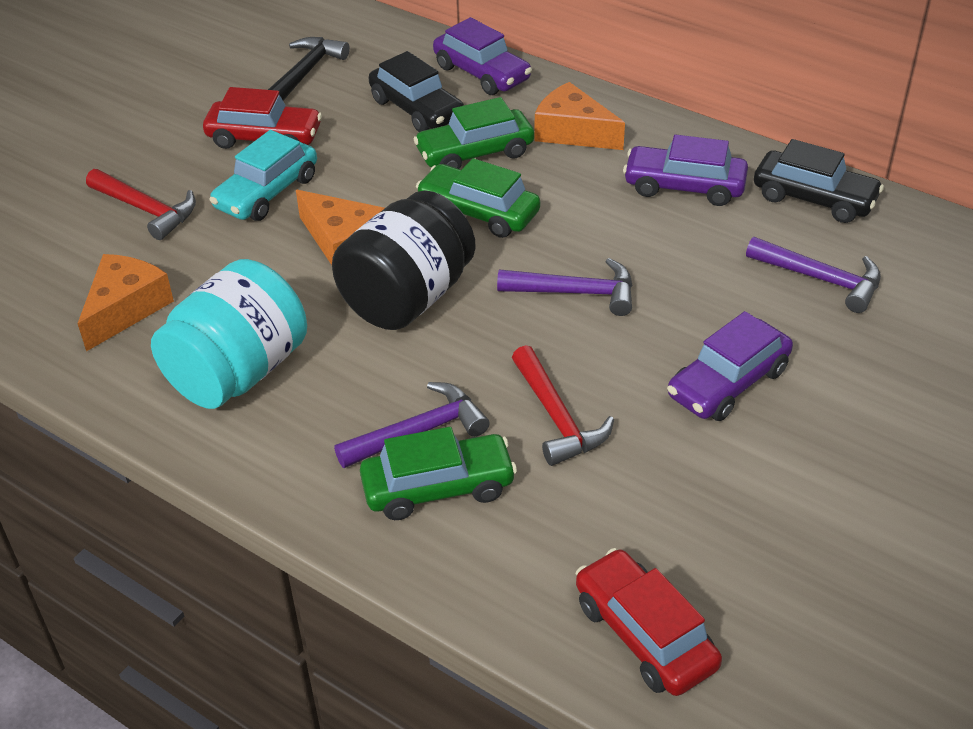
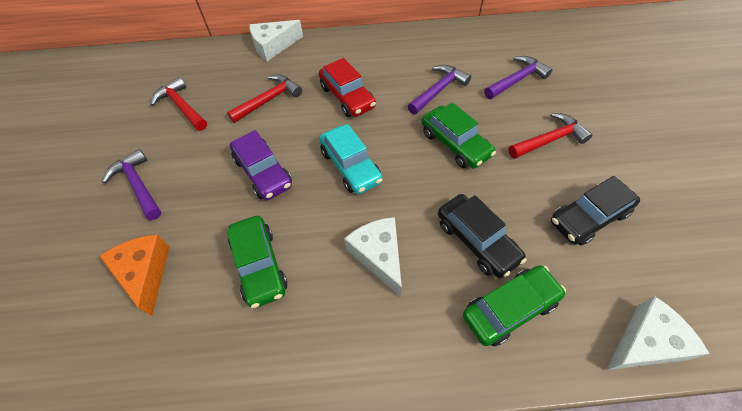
black hammer: [268,37,350,101] = 1 -> none = 0
black jar: [332,190,476,330] = 1 -> none = 0
orange cheese: [77,254,174,351] [296,190,385,265] [534,82,625,150] = 3 -> [99,235,170,316] = 1
purple car: [433,17,532,95] [623,135,748,206] [667,311,793,421] = 3 -> [230,130,292,200] = 1
red car: [203,87,322,149] [576,548,722,696] = 2 -> [319,58,376,117] = 1
red hammer: [86,169,196,240] [512,345,614,466] = 2 -> [150,77,207,131] [227,74,302,123] [508,113,592,159] = 3
turquoise jar: [151,259,307,409] = 1 -> none = 0
white cheese: none = 0 -> [249,20,303,61] [344,217,402,297] [606,296,710,370] = 3

